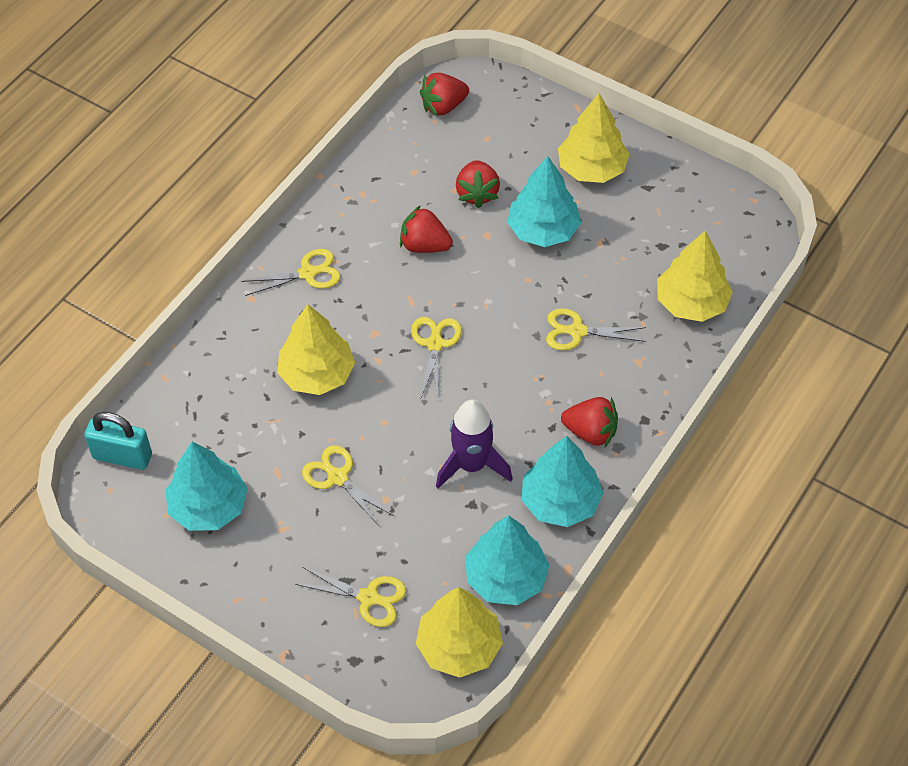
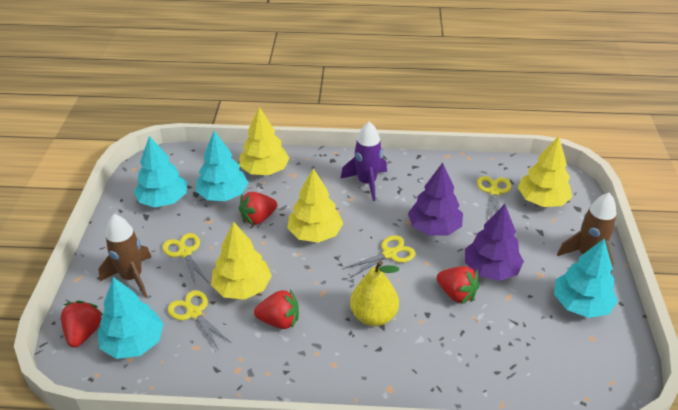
brown rocket: none = 0 -> [98,214,151,297] [557,193,616,274] = 2
purple tree: none = 0 -> [408,163,463,235] [465,204,524,281] = 2
turquoise padlock: [84,412,152,470] = 1 -> none = 0
yellow pear: none = 0 -> [350,261,399,326] = 1
yellow scissors: [241,249,341,296] [295,567,406,627] [302,445,394,527] [411,317,462,400] [546,308,646,351] = 5 -> [162,233,209,287] [168,290,231,349] [343,235,416,278] [477,176,511,218] = 4

